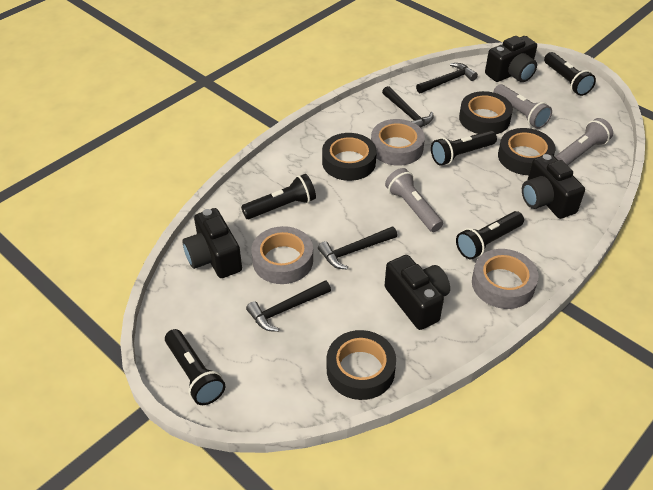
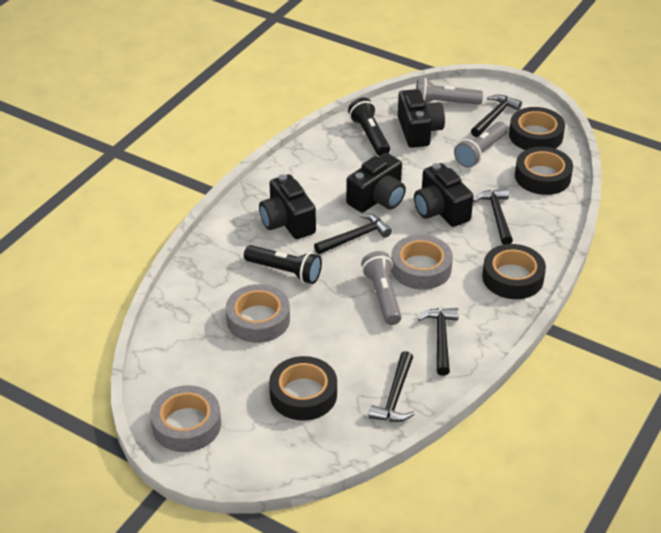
black flashlight: [165,329,225,405] [241,174,316,219] [431,131,497,166] [456,211,524,259] [544,52,596,96] = 5 -> [244,245,322,284] [348,97,390,156] = 2
black hammer: [246,280,331,332] [318,227,397,270] [382,86,433,128] [416,63,478,93] = 4 -> [314,214,392,254] [369,351,415,422] [418,308,459,376] [471,95,522,137] [473,188,513,245] = 5

